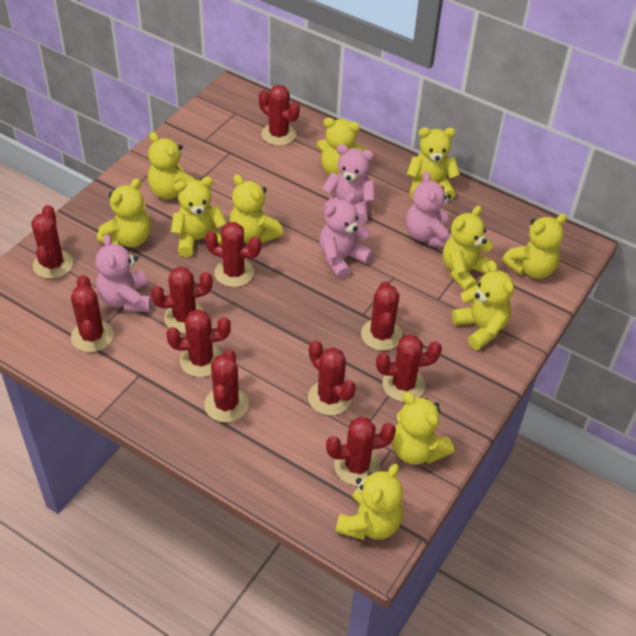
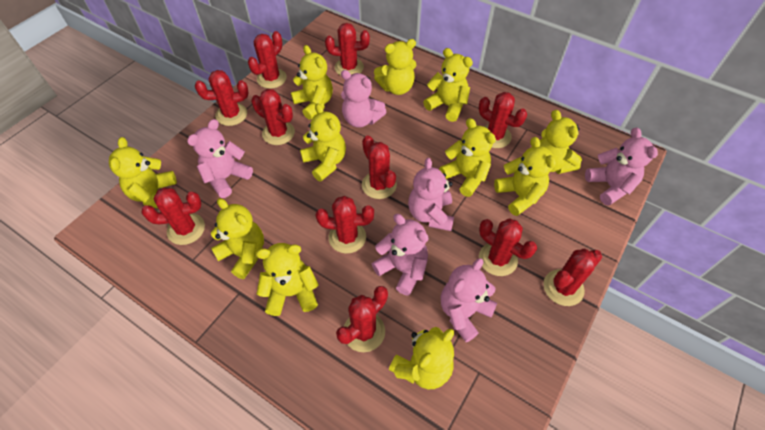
pink teddy bear: [95,234,151,312] [319,193,373,279] [322,144,375,224] [406,171,452,248] = 4 -> [187,119,253,198] [341,70,387,128] [372,214,429,296] [408,158,454,231] [441,258,497,342] [585,127,658,206] = 6

